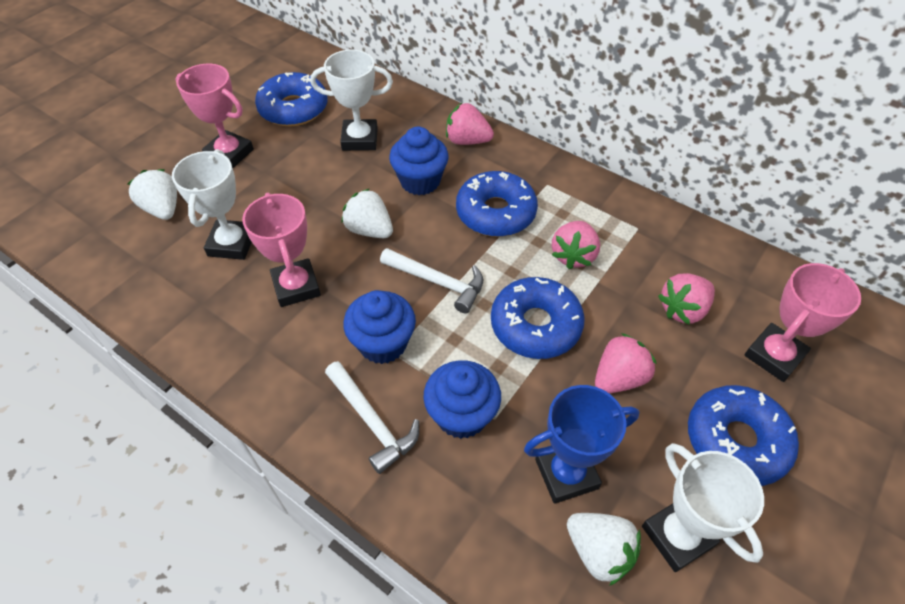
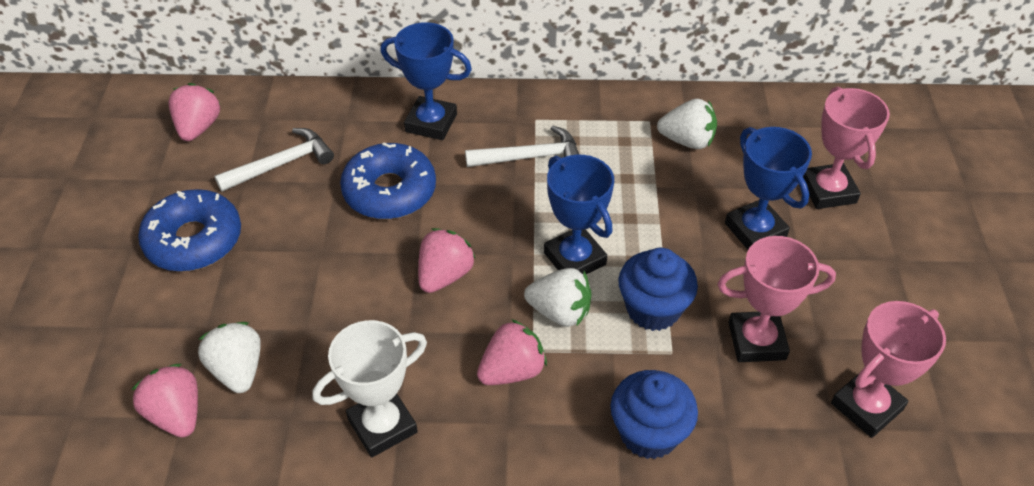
blue cupcake: [343,290,416,364] [389,127,449,195] [423,360,501,439] = 3 -> [610,370,698,459] [618,248,698,331] = 2
blue donut: [255,72,328,126] [456,171,538,237] [491,277,585,359] [688,385,799,486] = 4 -> [138,189,241,272] [340,143,436,219] = 2
blue trophy: [524,385,639,504] = 1 -> [380,22,472,140] [544,155,614,274] [725,127,812,250] = 3
white trophy: [172,149,252,260] [310,50,393,151] [642,443,764,572] = 3 -> [312,320,427,457] = 1

